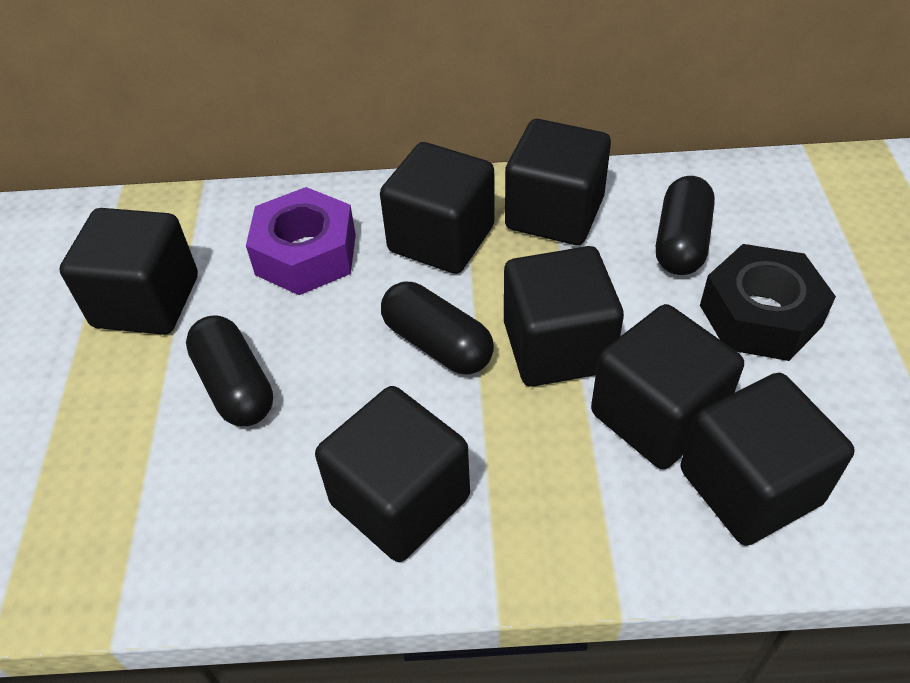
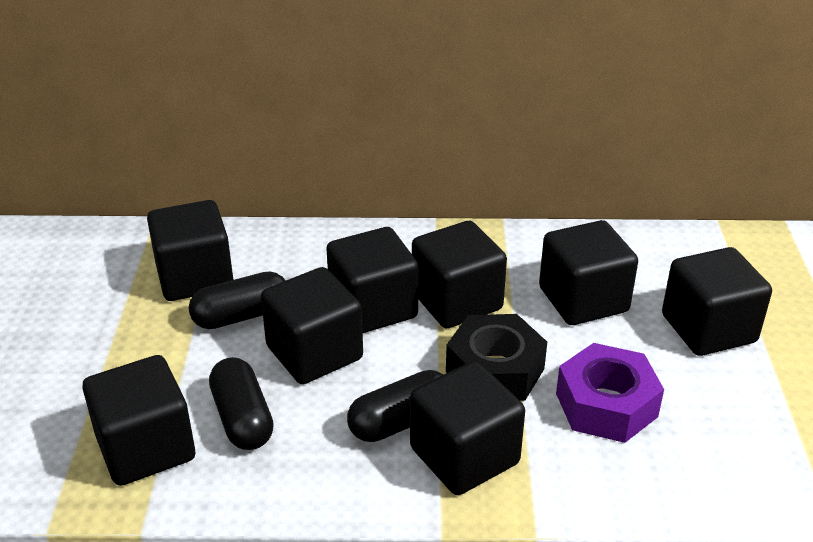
black cube: [59,208,198,335] [315,386,470,562] [380,142,495,274] [504,246,624,387] [505,119,611,245] [591,304,744,469] [680,373,855,546] = 7 -> [82,355,195,486] [147,200,233,301] [261,267,363,384] [326,227,419,333] [410,361,525,495] [412,221,507,328] [539,220,638,325] [662,247,772,356] = 8

